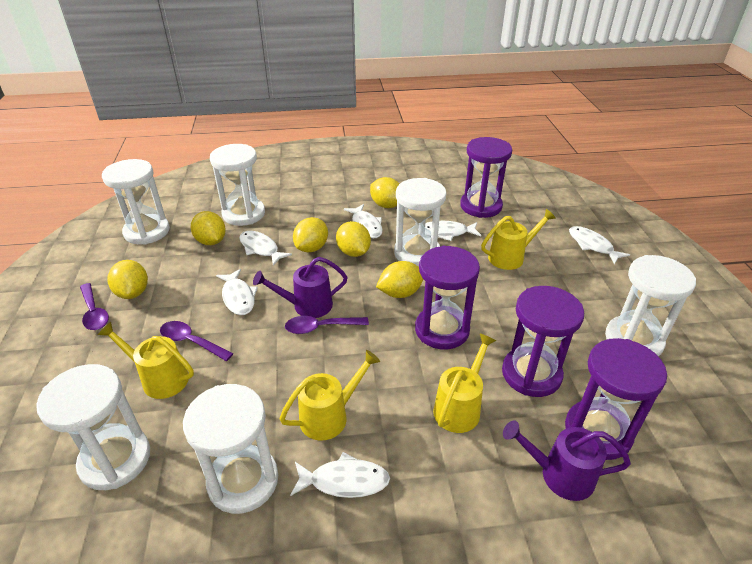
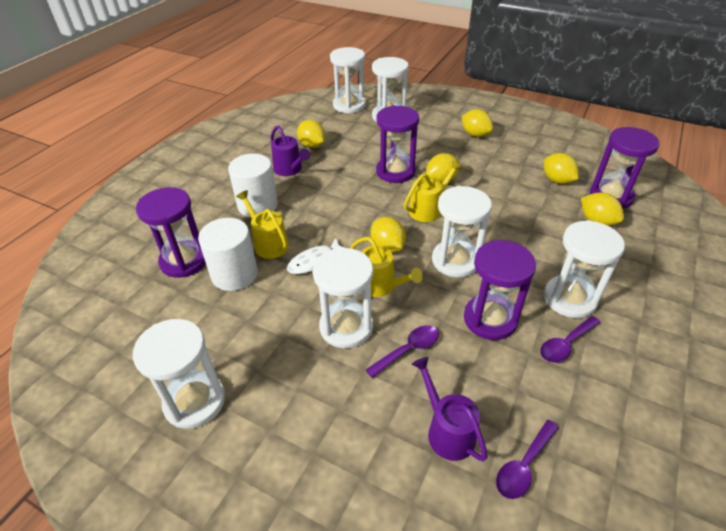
white cylinder: none = 0 -> [198,218,258,291] [228,154,278,217] = 2
white fish: [216,269,258,315] [239,231,292,266] [290,452,390,498] [344,204,383,238] [425,221,481,241] [569,226,630,264] = 6 -> [287,238,345,274] = 1
yellow watering can: [98,322,194,399] [280,350,380,441] [433,334,496,433] [481,209,556,270] = 4 -> [236,190,289,259] [350,237,423,297] [404,161,462,222] = 3

